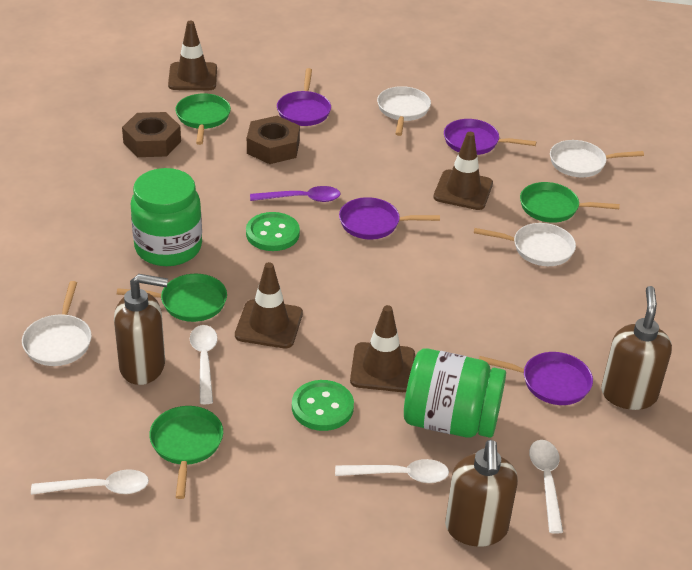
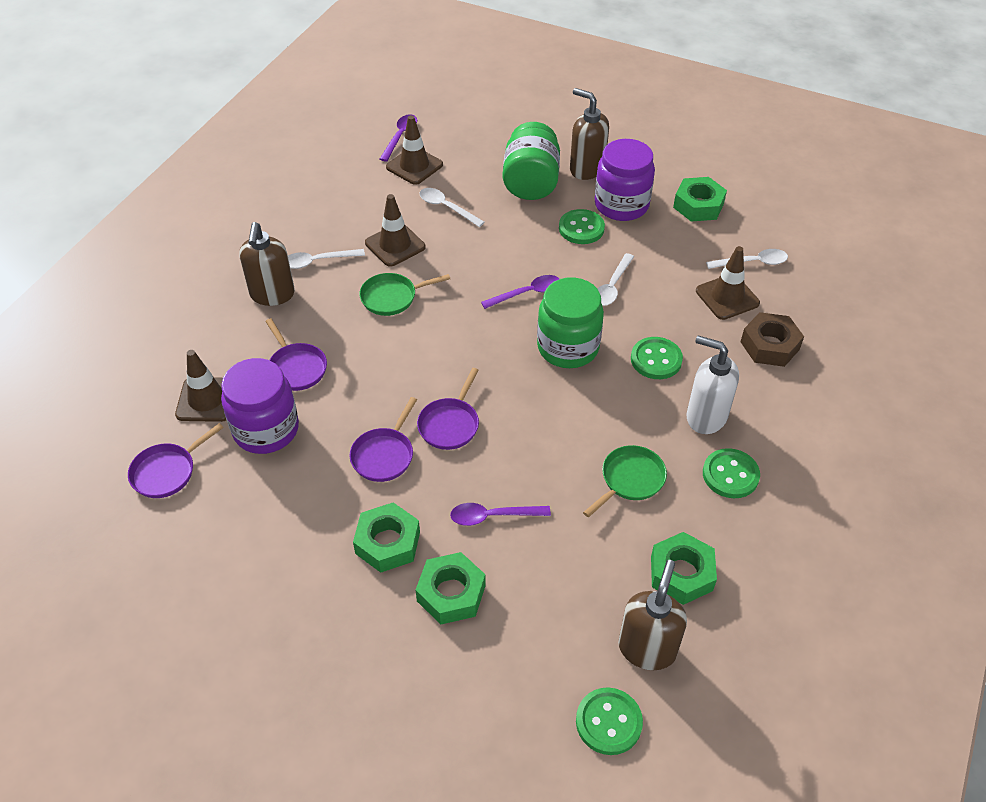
brown nut: [122,112,181,157] [247,116,300,164] = 2 -> [741,312,804,367] = 1
green button: [246,212,300,251] [292,380,354,431] = 2 -> [559,209,605,244] [576,688,643,755] [631,337,683,379] [703,448,760,498] = 4
green nut: none = 0 -> [353,502,420,573] [416,552,486,624] [651,532,717,605] [673,177,727,222] = 4
green pan: [117,274,227,322] [149,406,223,499] [175,93,231,145] [520,182,620,223] = 4 -> [359,273,450,316] [583,445,667,517] = 2
purple jar: none = 0 -> [221,358,299,454] [595,139,655,221] = 2
purple spoon: [250,186,341,202] = 1 -> [380,114,417,162] [450,503,551,526] [481,275,559,309] = 3
white pan: [22,281,92,366] [377,86,431,136] [474,223,576,266] [550,140,644,177] = 4 -> none = 0
white soap dispenser: none = 0 -> [686,336,739,434] = 1

